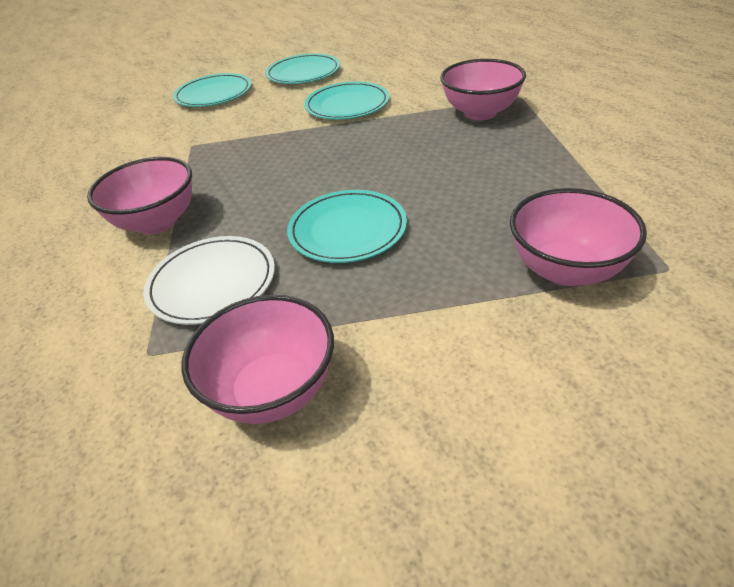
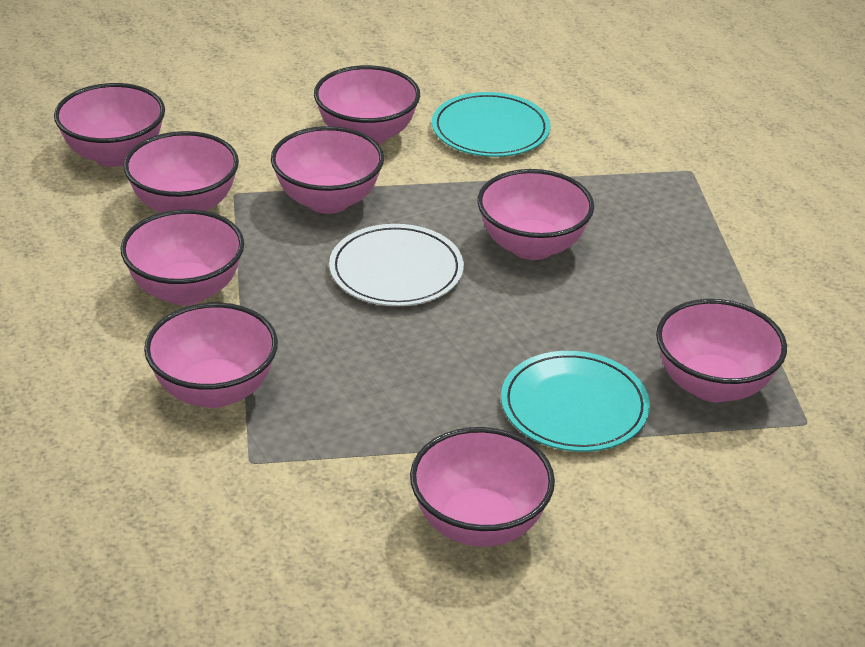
pink bowl: [87,157,192,234] [182,295,334,424] [440,59,526,120] [510,188,647,286] = 4 -> [54,83,165,167] [120,209,244,305] [123,131,239,213] [144,303,278,408] [271,126,384,214] [314,65,420,145] [410,427,555,547] [477,169,594,260] [656,299,787,402] = 9
turquoise plate: [173,73,252,107] [265,54,340,84] [287,190,407,263] [304,82,389,120] = 4 -> [432,92,551,157] [501,351,650,452] = 2

